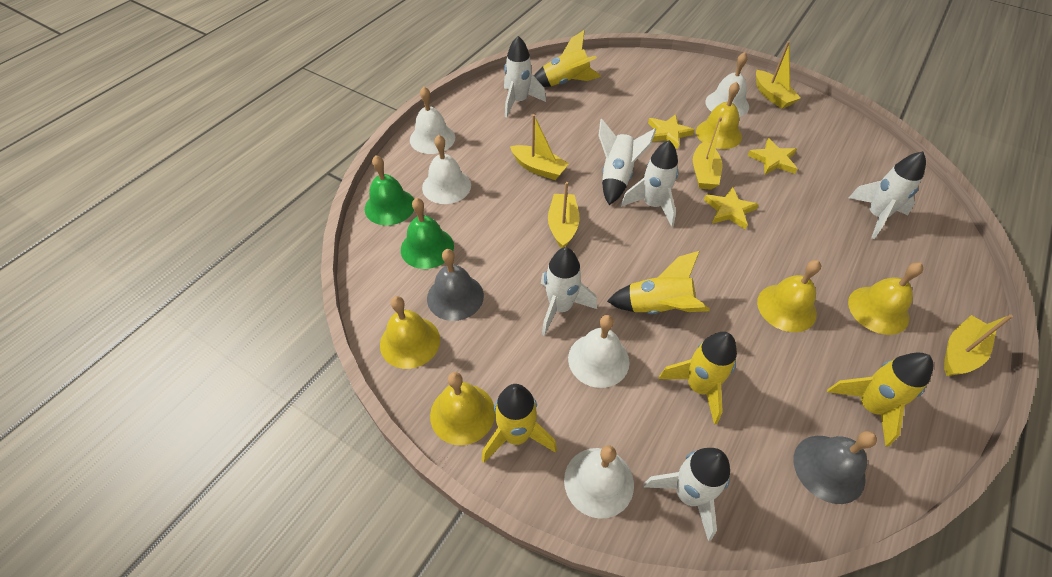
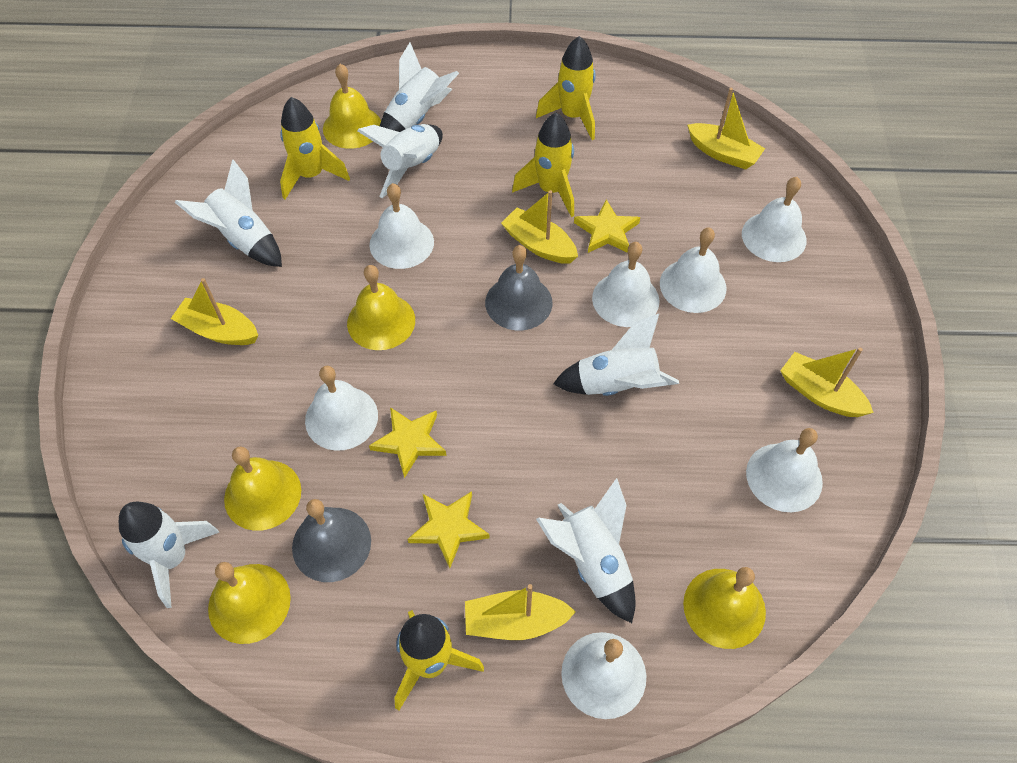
green bell: [365,155,414,225] [401,198,454,269] = 2 -> none = 0
white bell: [410,87,455,154] [422,135,471,204] [564,446,634,519] [568,315,630,388] [705,52,749,117] = 5 -> [305,366,378,451] [370,183,434,269] [561,632,646,719] [592,242,660,327] [660,227,726,313] [742,177,807,262] [746,428,823,512] = 7
yellow rocket: [482,384,557,463] [534,30,601,87] [607,251,710,314] [659,332,737,425] [827,353,934,447] = 5 -> [280,97,350,199] [394,610,484,711] [512,113,574,217] [536,36,596,140] = 4

